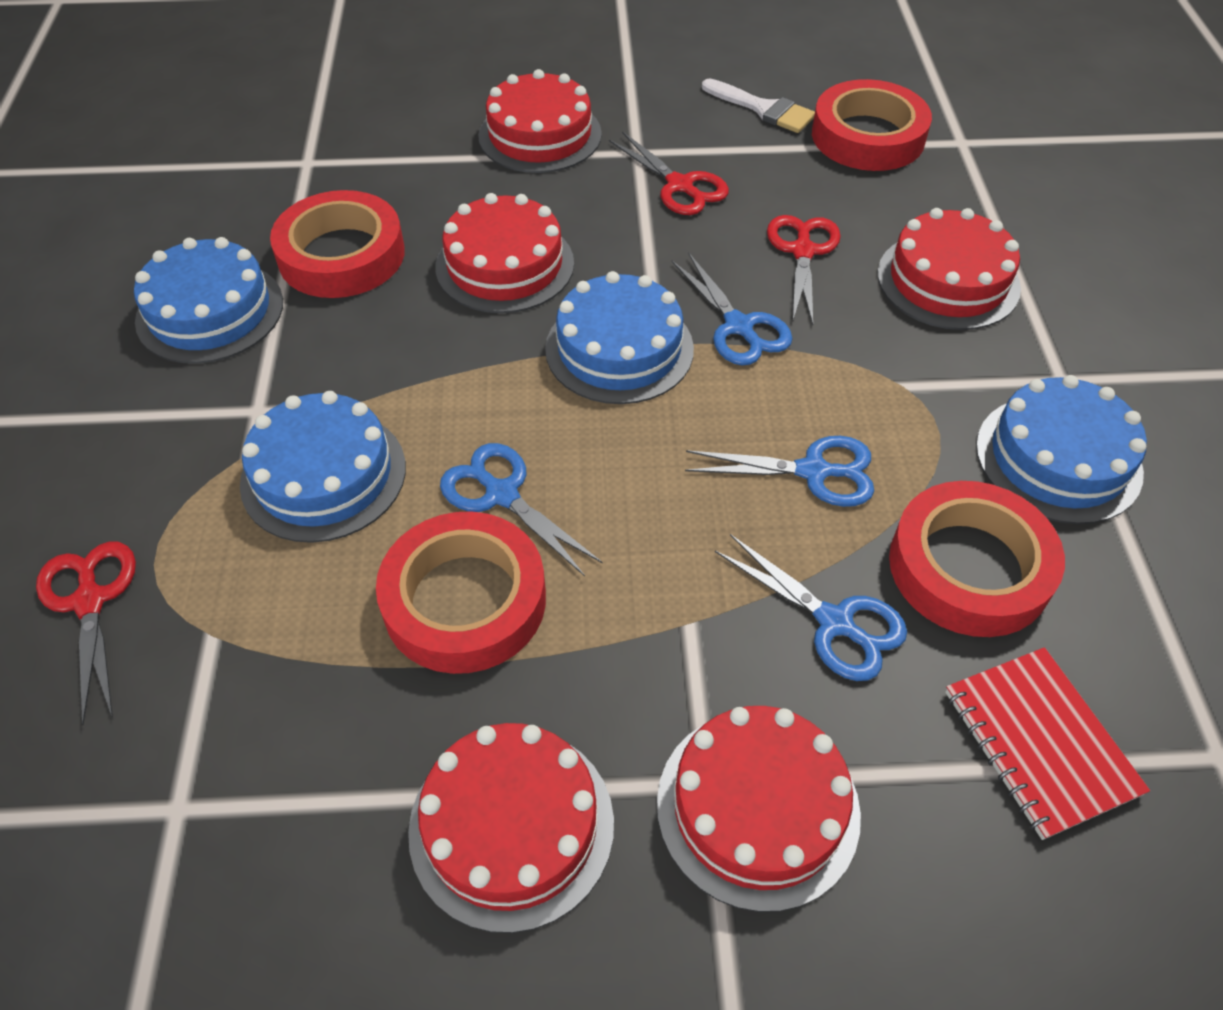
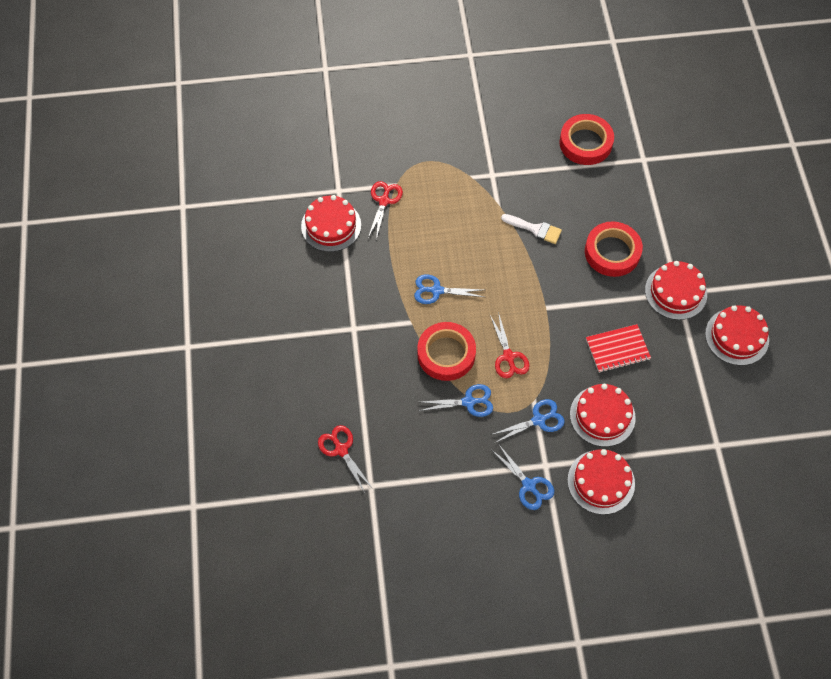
blue cake: [134,237,283,364] [240,391,406,543] [545,271,694,404] [976,375,1147,524] = 4 -> none = 0
red tape: [270,190,405,298] [376,512,546,674] [812,79,932,171] [889,481,1065,637] = 4 -> [417,322,476,381] [559,114,614,165] [585,221,643,277] = 3

